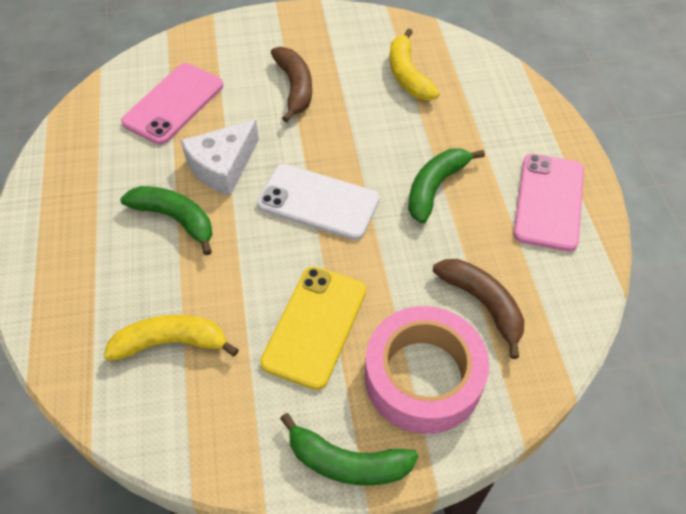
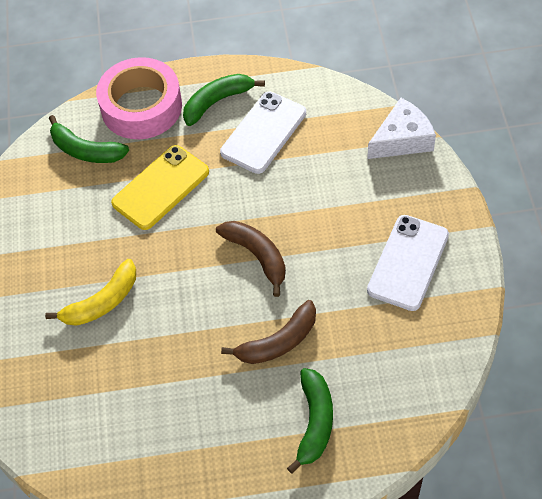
pink phone: [121,63,223,145] [514,154,584,252] = 2 -> none = 0
white phone: [257,164,379,240] = 1 -> [220,92,306,174] [367,215,449,311] = 2
yellow banana: [104,315,239,361] [390,28,439,100] = 2 -> [45,259,136,326] = 1

